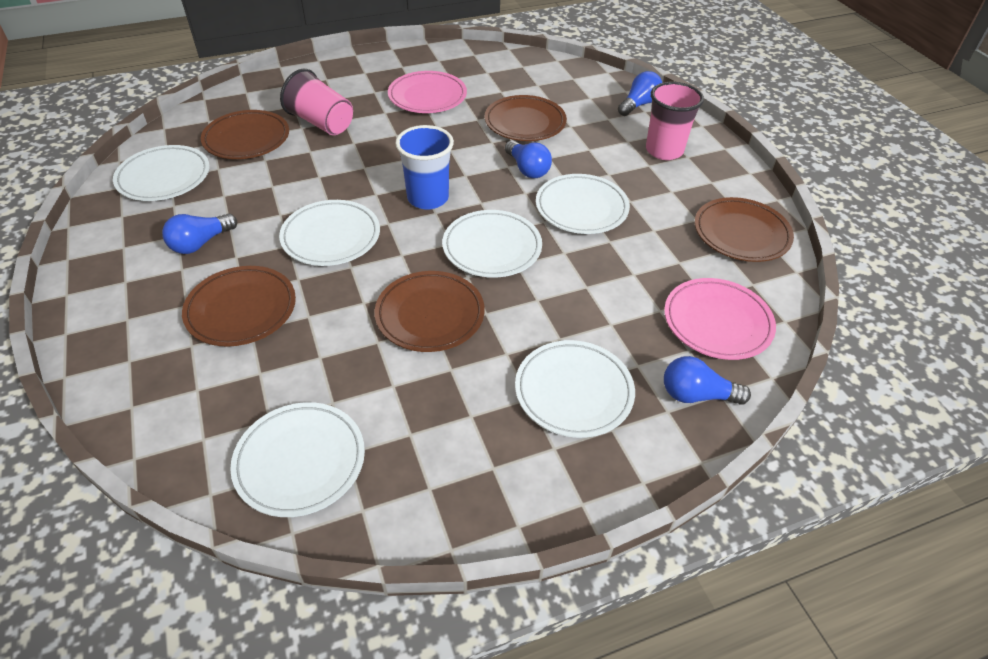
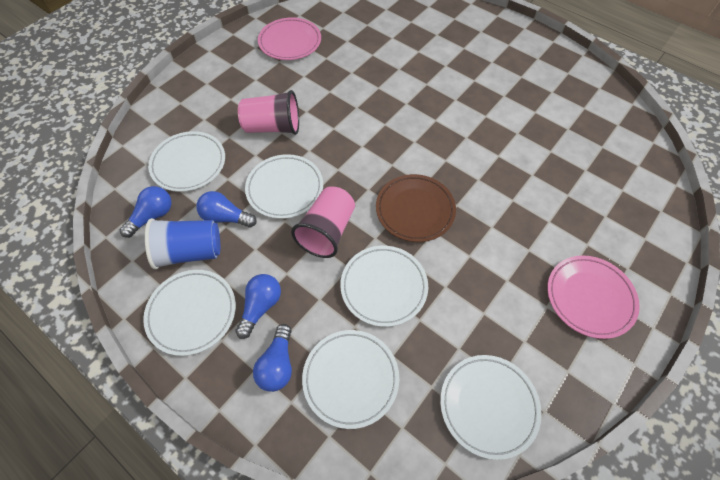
brown plate: [182,266,296,347] [201,110,289,159] [375,271,485,352] [485,95,567,141] [695,197,794,262] = 5 -> [376,174,456,242] = 1

